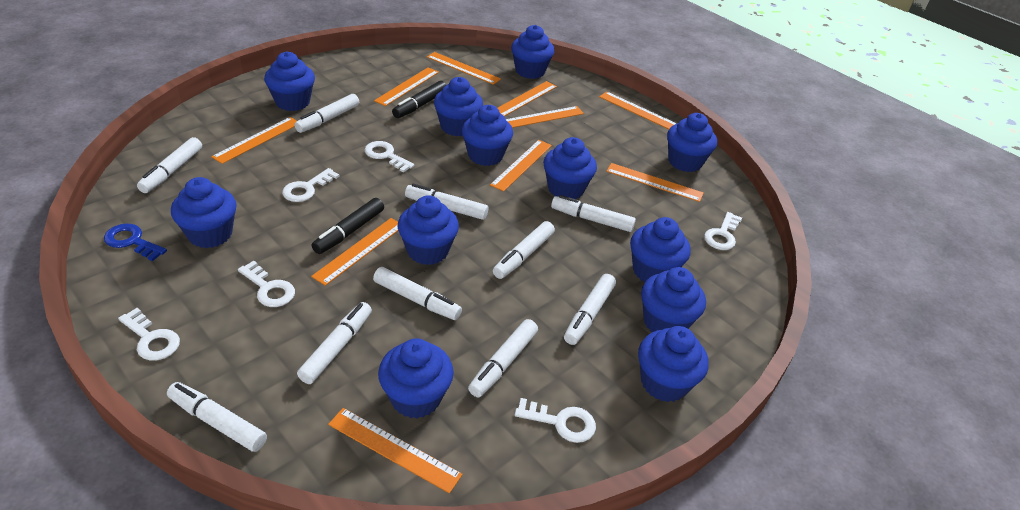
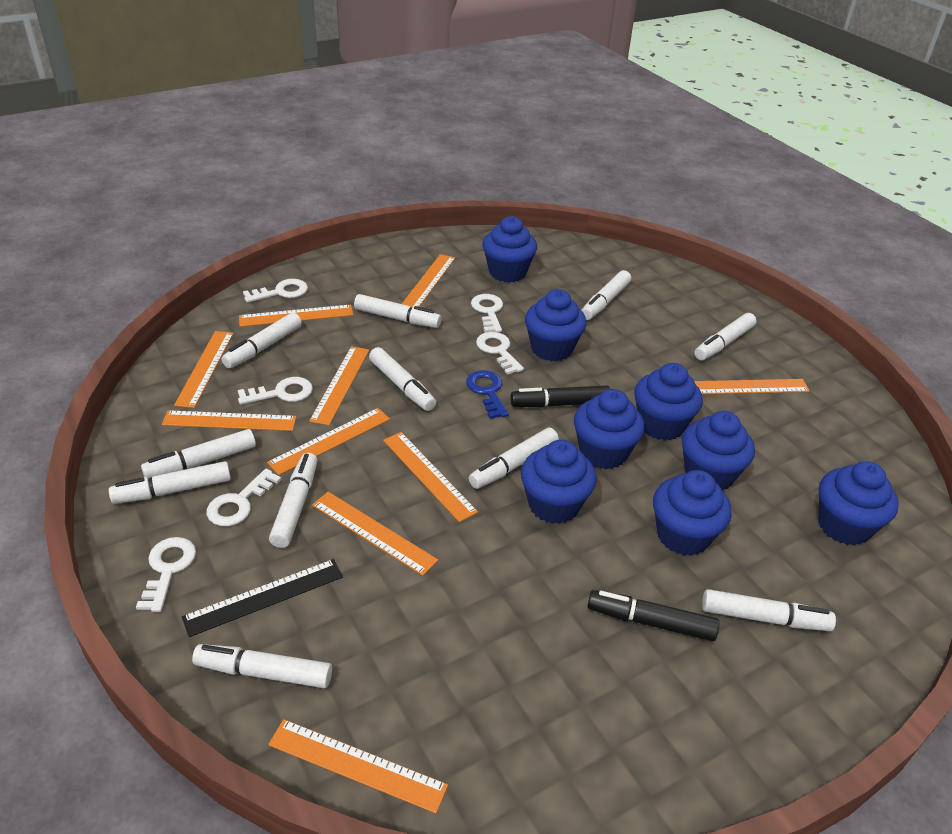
black ruler: none = 0 -> [182,559,343,637] = 1
blue cupcake: [171,177,237,248] [264,51,315,111] [378,338,454,418] [398,195,459,265] [434,77,483,136] [462,105,513,166] [511,25,555,79] [543,137,597,199] [630,217,691,282] [638,326,709,402] [641,267,706,332] [667,113,717,172] = 12 -> [482,216,537,283] [521,440,597,524] [525,289,586,361] [574,389,645,469] [634,363,703,441] [653,470,732,556] [682,411,755,491] [818,461,899,545] = 8
white marker: [137,137,202,193] [167,382,267,452] [295,94,359,133] [297,302,372,384] [373,267,462,320] [405,184,488,220] [468,319,538,397] [493,221,555,279] [551,195,636,232] [564,274,616,345] = 10 -> [109,461,231,504] [141,429,256,478] [192,644,332,688] [221,313,302,368] [269,453,317,548] [354,294,441,328] [369,347,436,411] [469,428,559,489] [581,270,631,320] [694,313,757,360] [702,589,836,631] = 11

